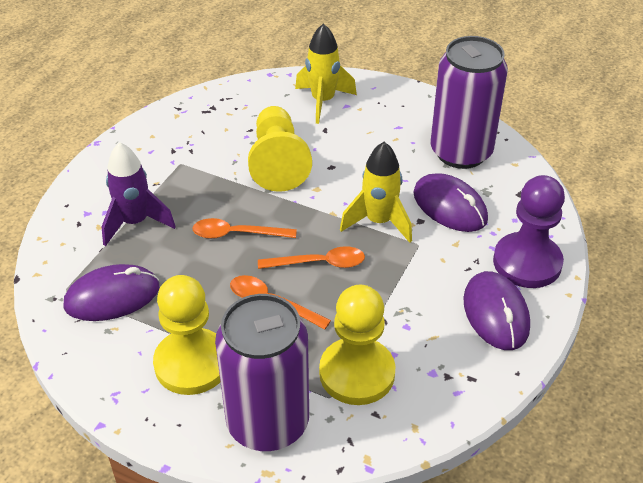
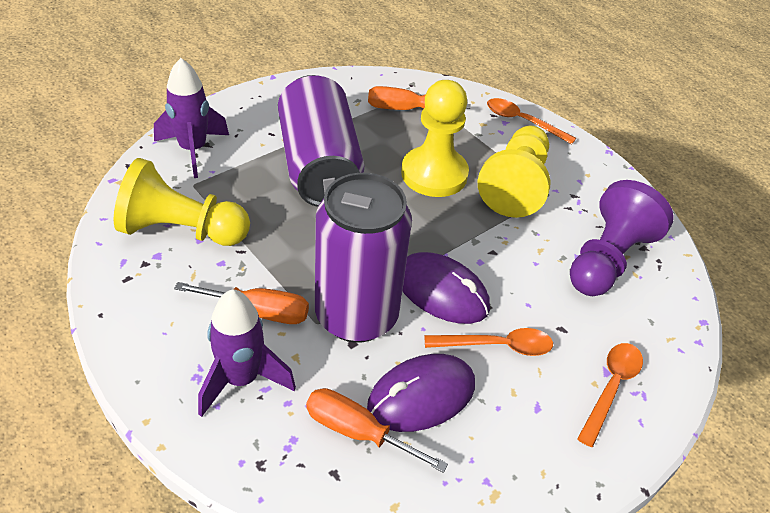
orange screwdriver: none = 0 -> [174,282,309,324] [306,388,448,473] [368,86,471,110] = 3
purple mouse: [64,264,159,321] [414,173,488,232] [463,271,530,350] = 3 -> [367,354,475,432] [403,252,490,324] = 2
purple rocket: [102,142,176,246] = 1 -> [154,58,229,178] [198,289,296,417] = 2
yellow rocket: [295,23,357,124] [340,142,412,243] = 2 -> none = 0

